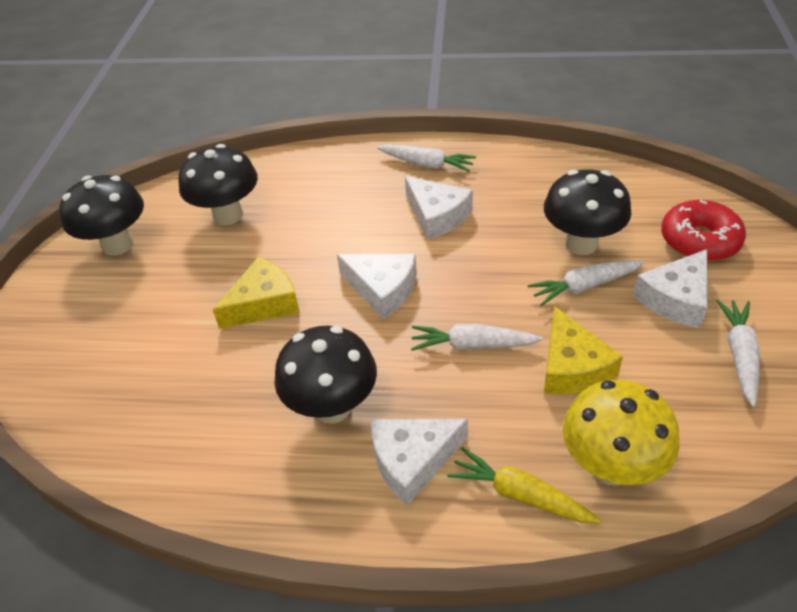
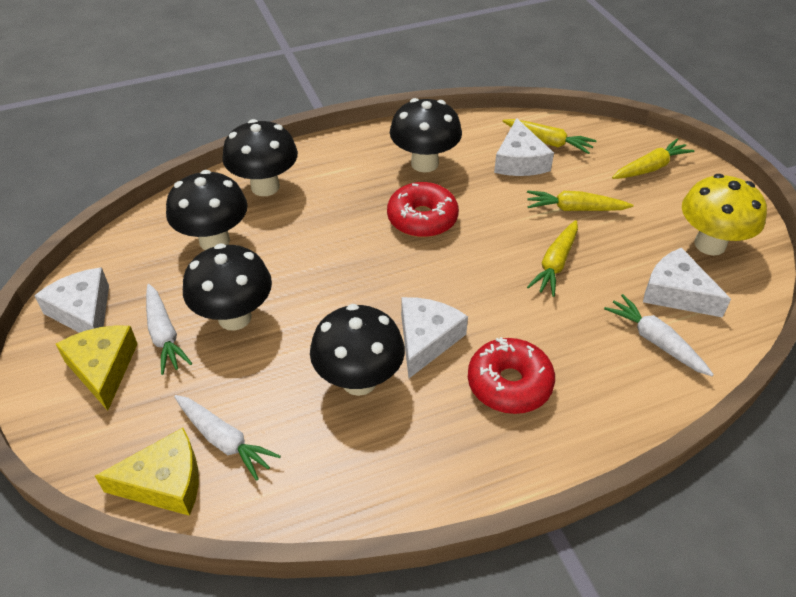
black mushroom: [59,175,144,256] [178,144,258,225] [274,326,377,424] [544,169,631,255] = 4 -> [166,170,248,250] [183,244,272,330] [222,119,298,196] [310,304,405,396] [390,98,462,173] = 5
red donut: [661,200,746,261] = 1 -> [387,182,459,238] [468,337,555,414] = 2
white carrot: [377,145,476,172] [411,324,543,351] [527,260,645,306] [716,299,760,407] = 4 -> [146,284,192,375] [174,395,281,481] [604,294,714,376] = 3
yellow carrot: [448,447,602,524] = 1 -> [502,119,597,154] [527,190,633,211] [527,220,578,297] [612,139,695,179] = 4

